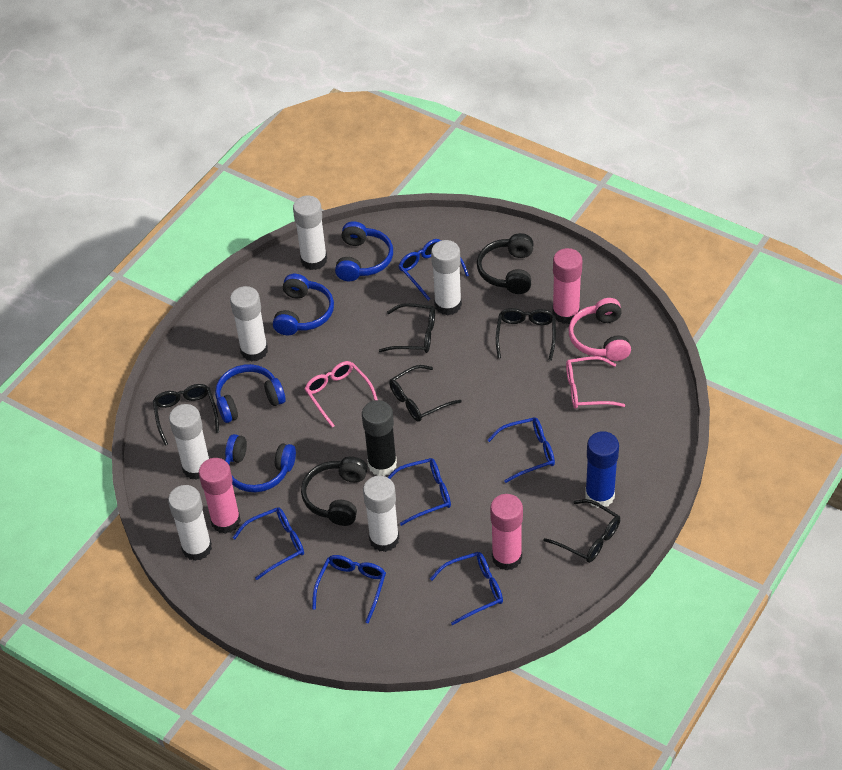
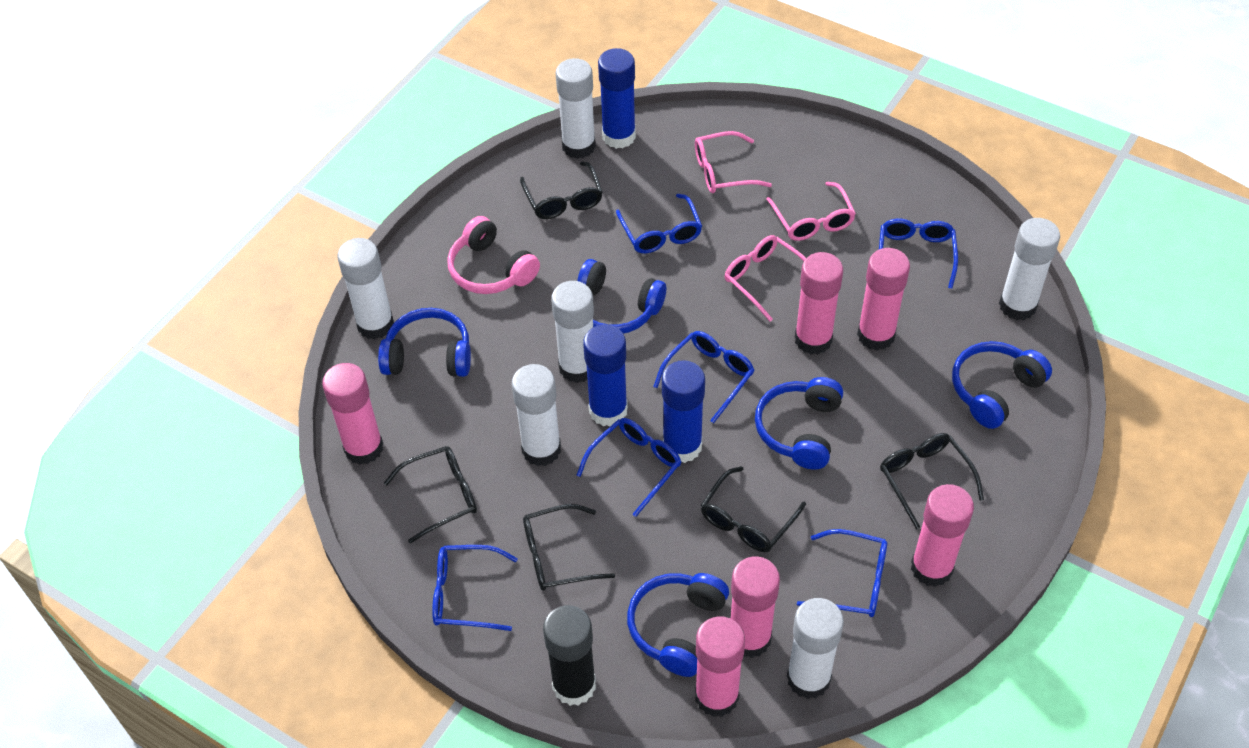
black headphones: [301,457,367,526] [477,233,534,294] = 2 -> none = 0
blue glue stick: [585,431,619,508] = 1 -> [583,324,628,426] [598,48,636,149] [662,360,705,463] = 3
blue headphones: [215,364,286,423] [225,434,296,492] [273,274,334,335] [335,221,393,281] = 4 -> [378,308,471,377] [577,259,666,334] [627,573,729,677] [755,377,843,469] [952,341,1052,429] = 5
pink glasses: [305,361,378,428] [566,356,625,409] = 2 -> [695,131,772,193] [725,235,806,321] [766,182,856,241] = 3
pink glue stick: [199,458,241,534] [490,494,523,571] [553,248,582,324] = 3 -> [322,363,383,465] [695,616,745,717] [731,556,780,658] [795,252,843,354] [857,248,910,350] [911,484,974,587] = 6

